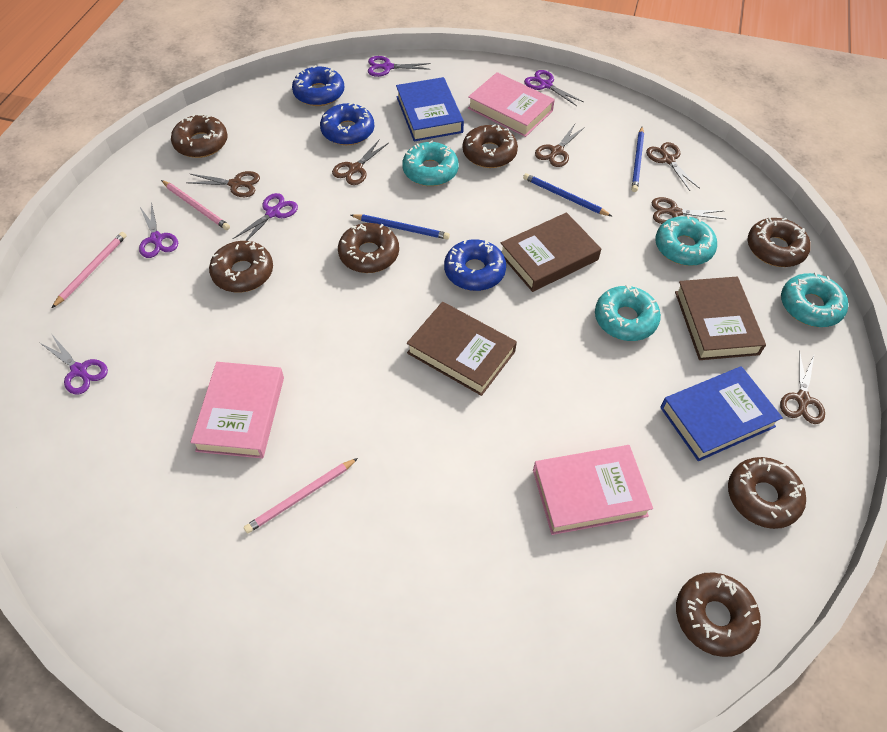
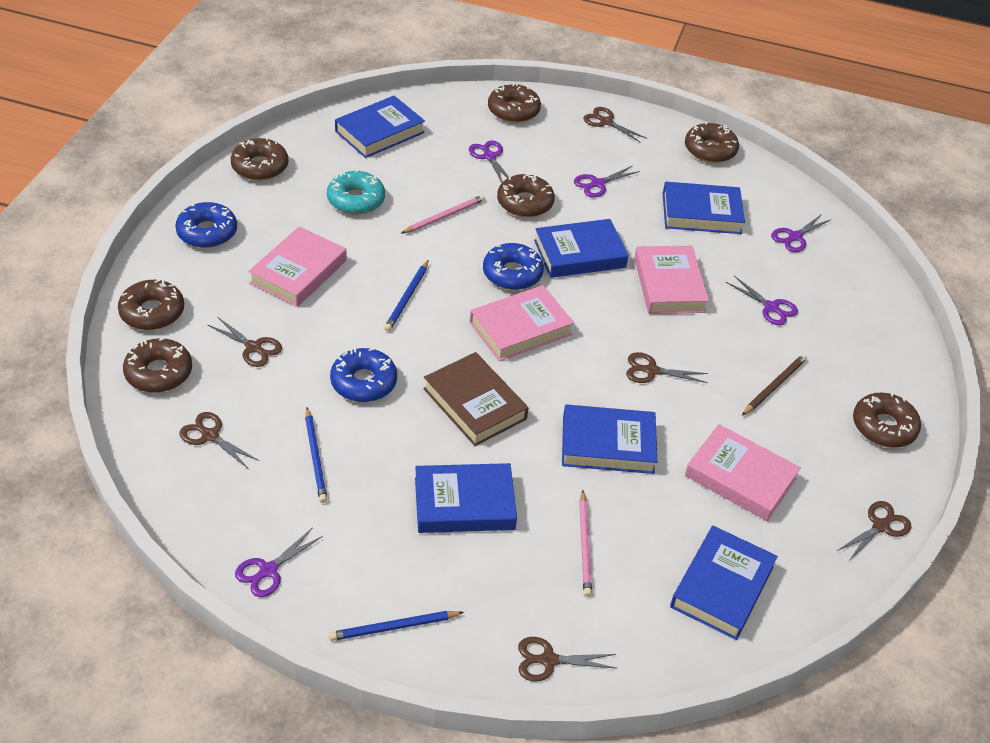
blue book: [396,77,464,141] [660,366,783,461] = 2 -> [335,96,425,158] [415,463,517,533] [534,219,629,278] [562,404,657,474] [663,182,745,234] [670,526,778,640] = 6
brown book: [407,302,517,396] [501,212,601,292] [675,277,766,360] = 3 -> [423,352,528,446] = 1
brown pencil: none = 0 -> [742,354,807,415] = 1
pink book: [190,362,284,458] [468,72,555,137] [533,445,653,535] = 3 -> [248,226,347,307] [470,285,574,361] [634,246,709,314] [685,424,801,521] = 4
pink pencil: [52,232,127,308] [161,180,230,230] [244,458,358,534] = 3 -> [401,195,485,233] [579,490,592,597] = 2
turquoise donut: [402,141,459,186] [595,285,661,341] [655,215,717,266] [781,272,848,327] = 4 -> [327,169,385,215] = 1

